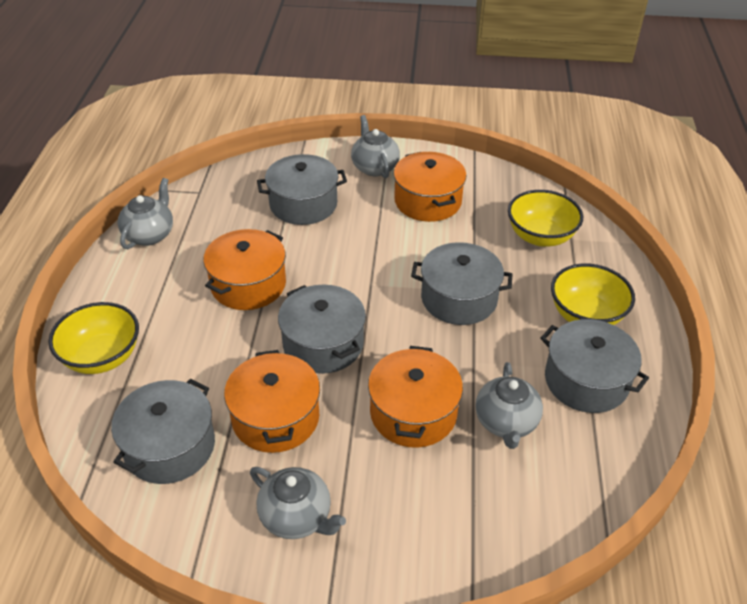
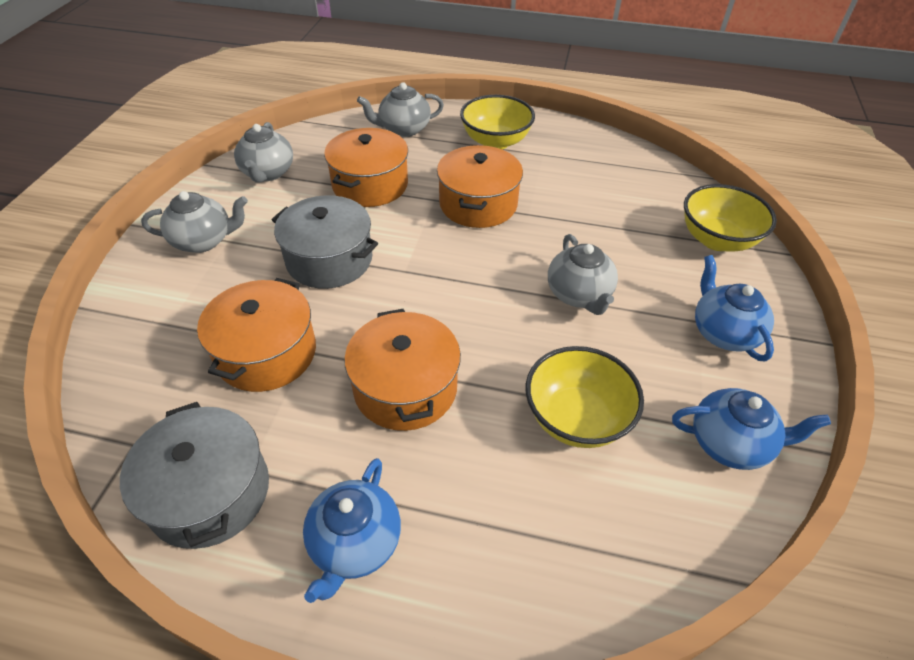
blue teapot: none = 0 -> [303,458,401,603] [672,388,831,470] [695,255,774,362] = 3
grey pot: [111,379,215,484] [257,154,347,225] [278,285,366,374] [411,242,513,325] [540,319,649,413] = 5 -> [120,402,269,549] [272,195,378,289] = 2

